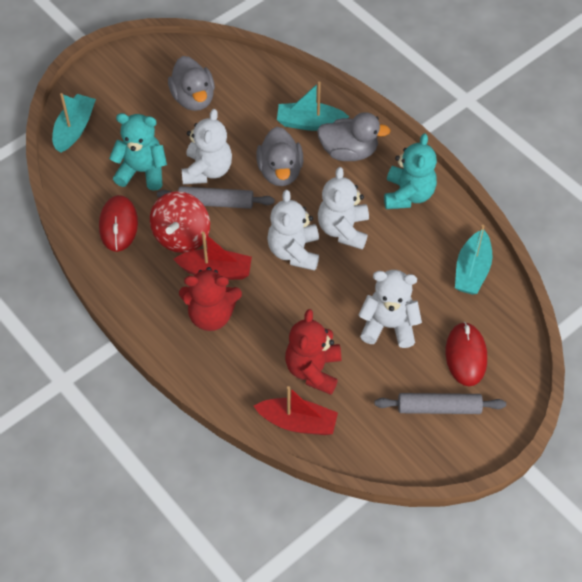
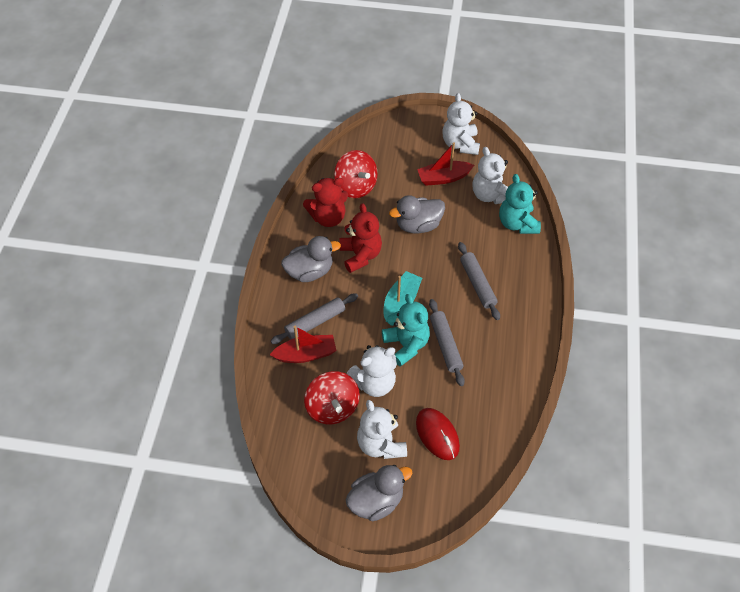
grey rolling pin: [157,186,275,209] [374,393,506,414] = 2 -> [271,294,358,344] [429,299,465,386] [458,242,500,320] = 3
red mouse: [99,195,138,252] [446,322,487,386] = 2 -> [416,408,460,460] = 1
red spinning top: [150,191,210,253] = 1 -> [304,371,360,424] [334,150,378,198] = 2
turquoise boat: [52,93,96,152] [277,82,349,131] [455,225,492,295] = 3 -> [383,271,422,323] = 1

